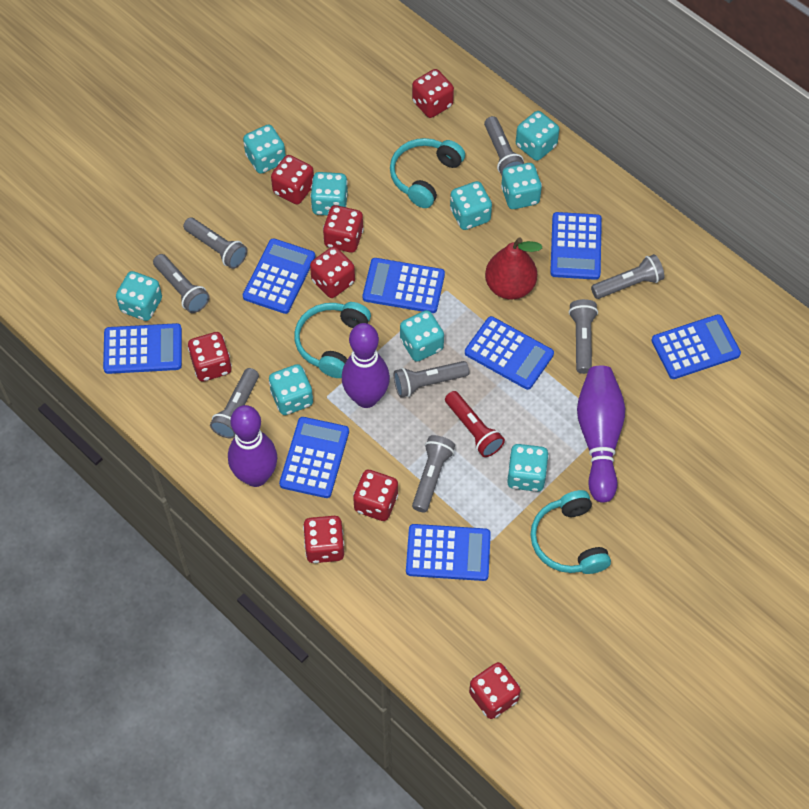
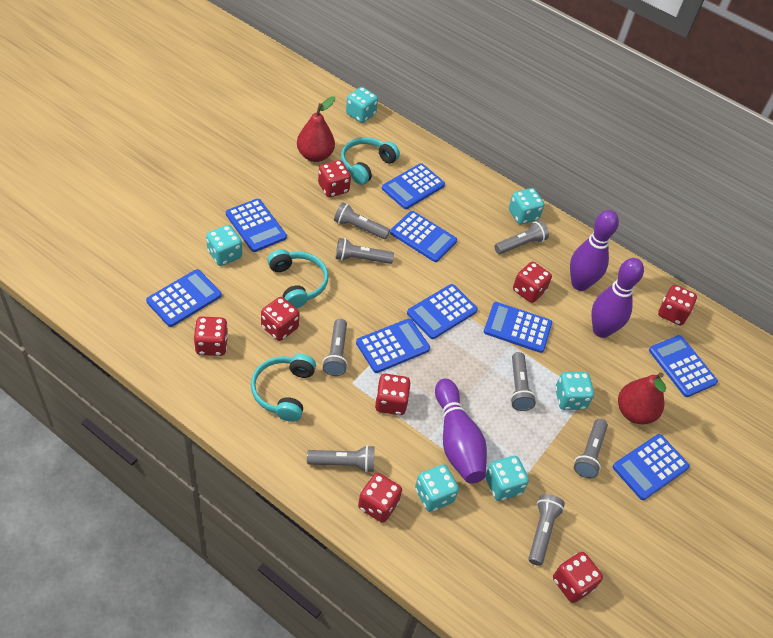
blue calculator: [103,323,182,374] [243,238,315,314] [279,417,349,498] [363,258,445,313] [406,524,491,581] [465,316,554,390] [550,212,602,280] [651,314,741,379] = 8 -> [146,269,222,327] [226,199,287,252] [356,319,430,373] [382,163,445,209] [390,211,457,262] [407,284,478,339] [484,302,552,353] [613,434,690,500] [649,335,718,397] = 9
red flashlight: [445,391,505,457] = 1 -> none = 0
red pear: [485,237,542,299] = 1 -> [297,96,335,162] [618,372,666,424] = 2
turquoise dice: [116,271,162,321] [243,124,286,174] [269,364,313,415] [310,172,348,216] [400,310,444,362] [450,181,492,230] [501,163,542,209] [507,444,549,492] [516,111,560,161] = 9 -> [206,225,242,266] [346,87,378,123] [415,464,459,512] [485,456,529,501] [509,188,544,224] [555,372,594,410] = 6

